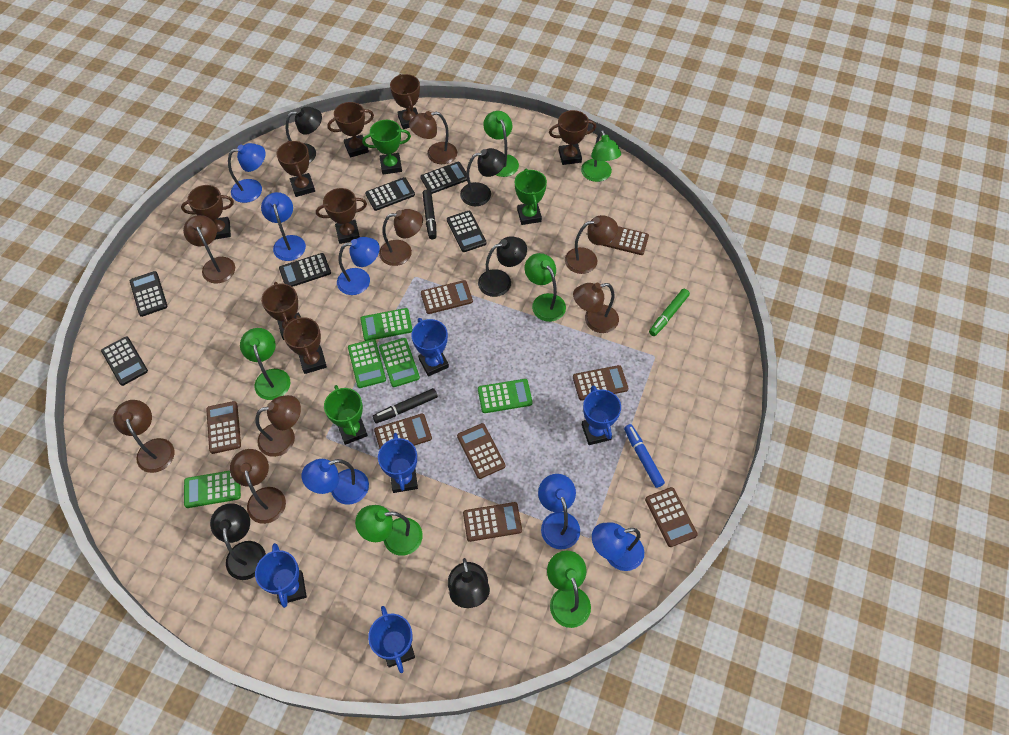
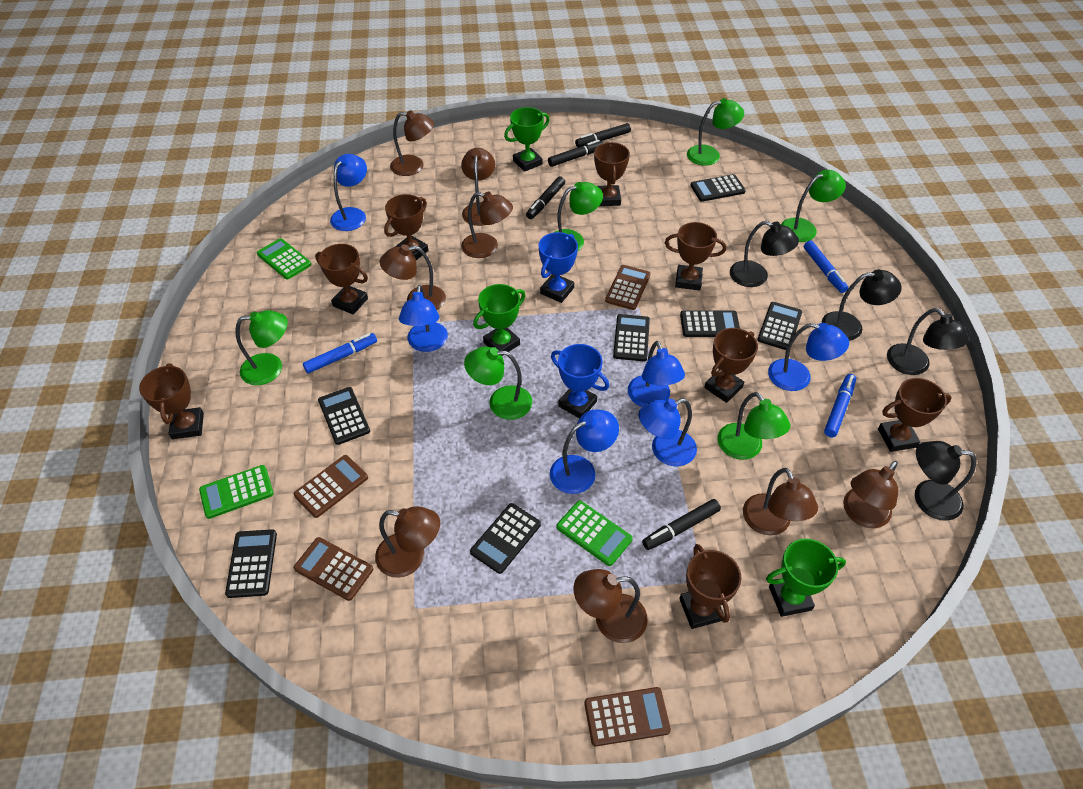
black calculator: [101,336,148,386] [130,271,168,317] [279,253,331,287] [365,177,415,211] [420,162,467,194] [447,211,487,252] = 6 -> [225,529,277,598] [318,387,370,445] [470,503,541,574] [613,314,650,361] [680,310,740,337] [690,174,746,202] [757,302,802,350] = 7
black lamp: [210,503,266,580] [286,107,322,163] [448,558,490,608] [460,148,506,206] [478,236,527,297] = 5 -> [730,221,799,287] [822,269,902,341] [887,308,969,375] [915,441,976,521] = 4
black marker: [373,388,438,423] [422,189,437,239] = 2 -> [526,177,565,219] [548,140,603,167] [575,123,631,147] [642,499,721,550] = 4
blue marker: [624,424,665,488] = 1 -> [303,333,377,373] [804,241,848,293] [824,374,856,437] = 3
blue trophy: [255,543,307,608] [368,606,415,673] [378,433,418,493] [411,318,449,376] [582,385,621,445] = 5 -> [539,232,578,303] [551,344,609,419] = 2
brown calculator: [206,401,241,454] [374,414,432,449] [421,280,473,314] [457,423,505,479] [463,502,522,542] [573,365,628,401] [602,226,649,255] [645,487,698,547] = 8 -> [294,455,368,518] [294,537,373,601] [584,687,671,746] [605,265,651,310] = 4
green calculator: [184,471,241,508] [348,339,386,388] [360,308,413,341] [379,338,420,387] [478,379,533,413] = 5 -> [199,465,274,519] [257,238,311,280] [557,501,633,566] = 3
green marker: [649,289,690,336] = 1 -> none = 0

